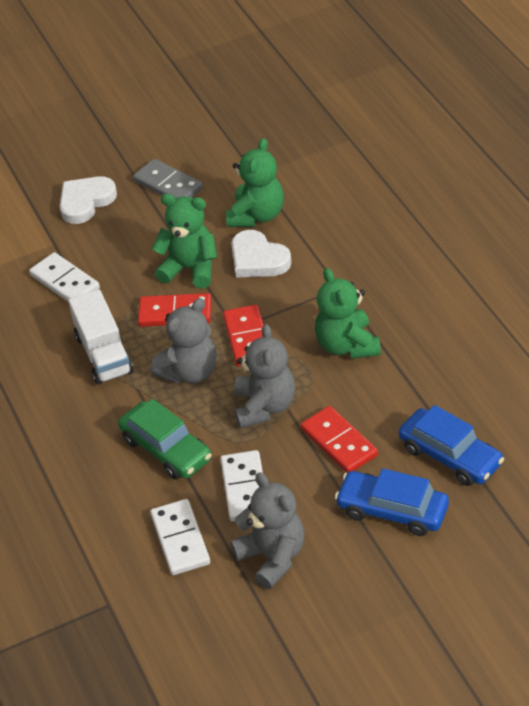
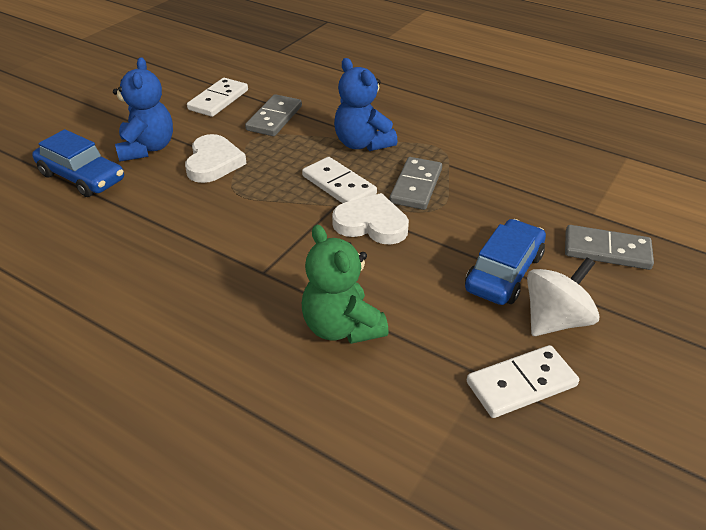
blue teddy bear: none = 0 -> [113,57,173,162] [334,58,397,151] = 2
green car: [118,399,212,479] = 1 -> none = 0
green teddy bear: [152,194,217,288] [226,138,284,227] [315,268,381,359] = 3 -> [302,225,389,344] = 1
grey domino: [133,159,203,199] = 1 -> [245,94,302,136] [389,157,442,210] [565,225,654,270] = 3
grey teddy bear: [150,298,217,384] [230,472,305,589] [234,324,295,428] = 3 -> none = 0
red domino: [138,293,212,327] [223,304,264,367] [301,406,378,473] = 3 -> none = 0
white spinning top: none = 0 -> [527,257,600,336] = 1
white truck: [68,289,133,385] = 1 -> none = 0

